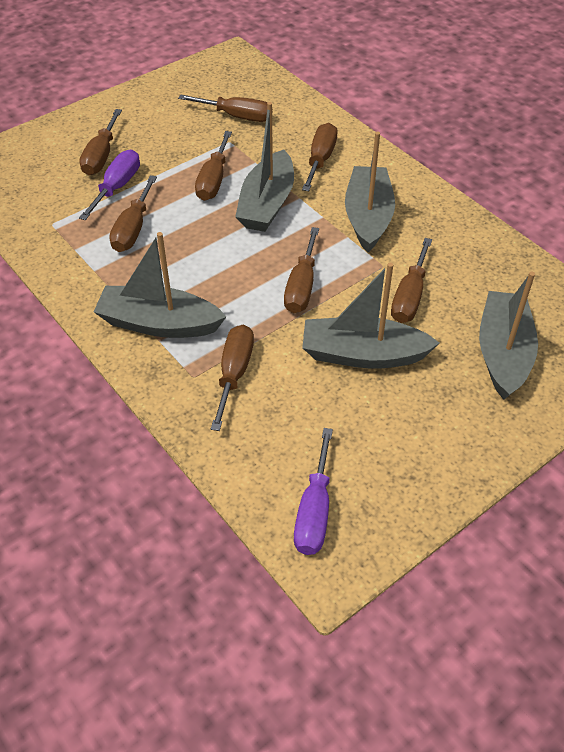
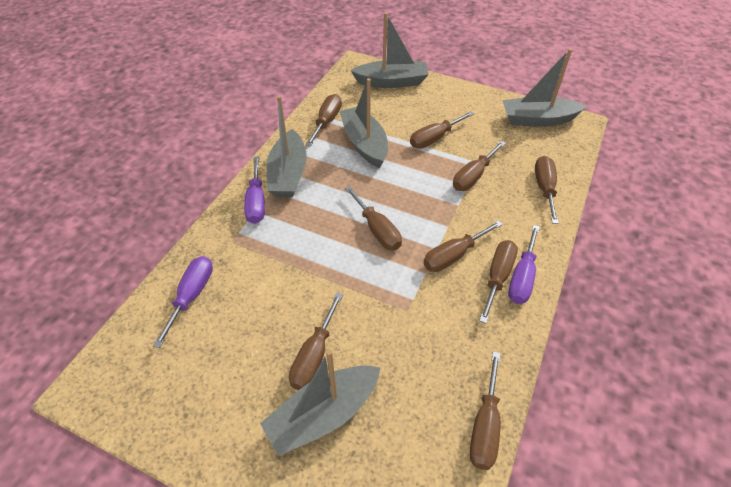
brown screwdriver: [79,109,122,175] [109,175,157,252] [178,95,267,122] [195,131,232,201] [211,325,254,431] [284,227,319,313] [302,123,337,191] [391,238,432,323] = 8 -> [289,292,343,390] [305,94,342,147] [345,186,402,250] [410,111,474,149] [424,220,503,272] [453,141,506,191] [470,351,501,470] [479,240,518,323] [535,156,559,224] = 9
purple screwdriver: [79,150,140,220] [294,428,333,555] = 2 -> [153,256,213,348] [244,157,265,224] [508,225,540,304] = 3

